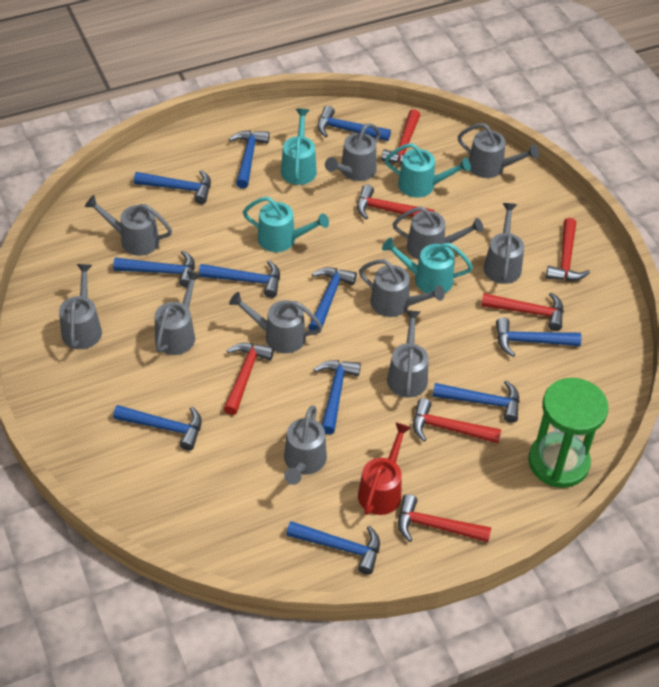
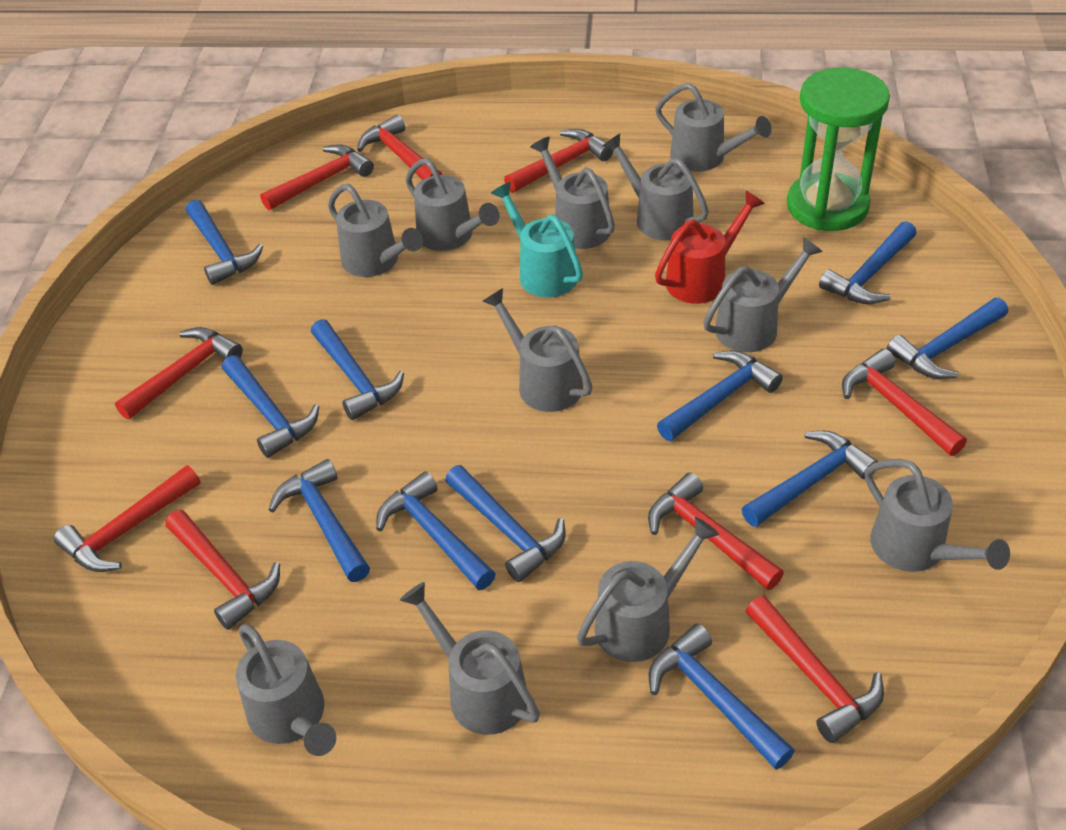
red hammer: [223,343,274,415] [357,185,434,219] [381,109,420,164] [398,494,492,542] [413,398,502,443] [481,292,564,331] [546,218,590,281] = 7 -> [54,465,200,572] [115,327,243,420] [165,510,280,630] [260,145,374,210] [357,115,442,180] [504,129,613,193] [648,473,784,590] [746,596,884,743] [842,349,967,456] = 9
turquoise watering can: [243,197,329,252] [281,109,317,185] [382,238,473,293] [385,143,471,198] = 4 -> [491,182,583,297] = 1

